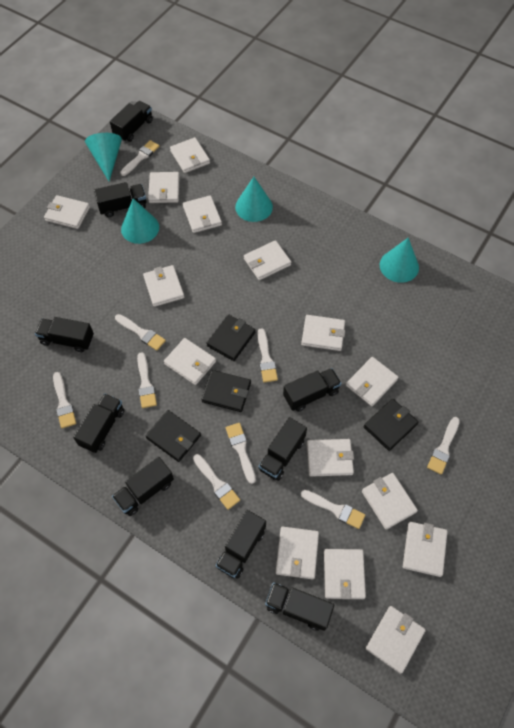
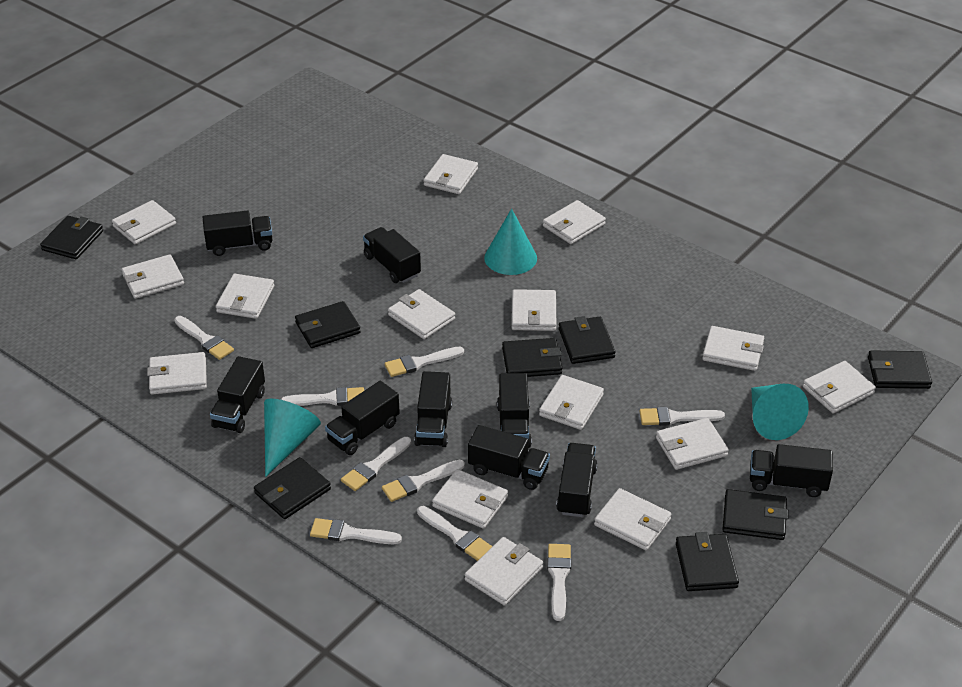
black wallet: [146,410,201,462] [201,370,251,412] [207,315,256,361] [364,399,419,451] = 4 -> [40,216,103,259] [254,457,331,519] [295,301,361,348] [502,338,562,377] [559,316,615,364] [676,532,739,591] [722,489,789,540] [868,350,932,389] = 8
turquoise cone: [85,133,122,181] [121,198,159,244] [235,177,273,222] [380,238,419,283] = 4 -> [264,399,321,477] [484,209,537,275] [751,384,809,440] = 3

